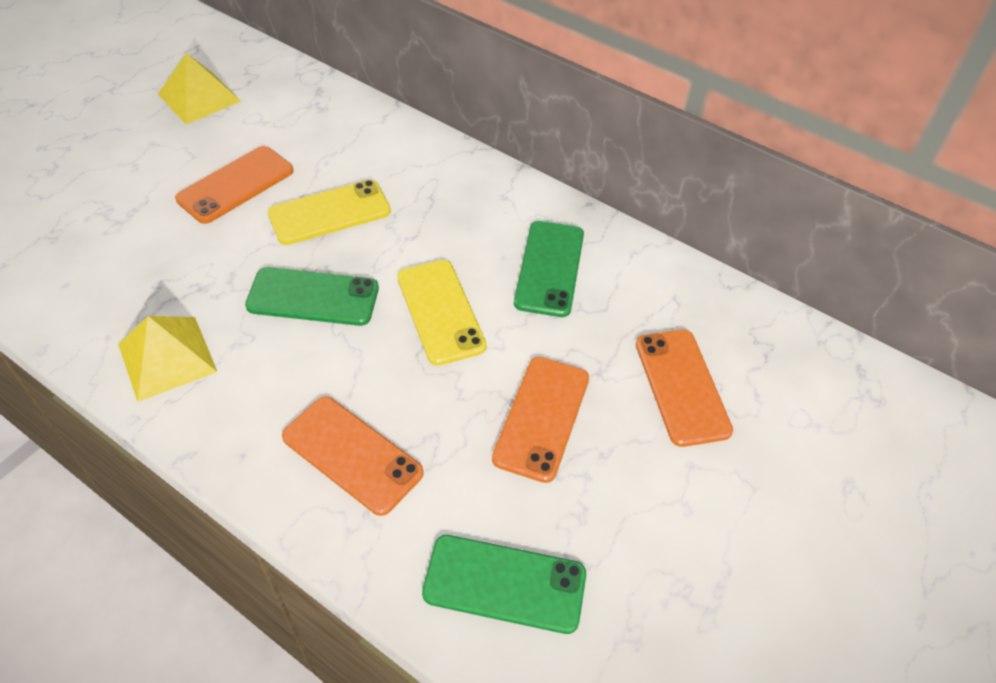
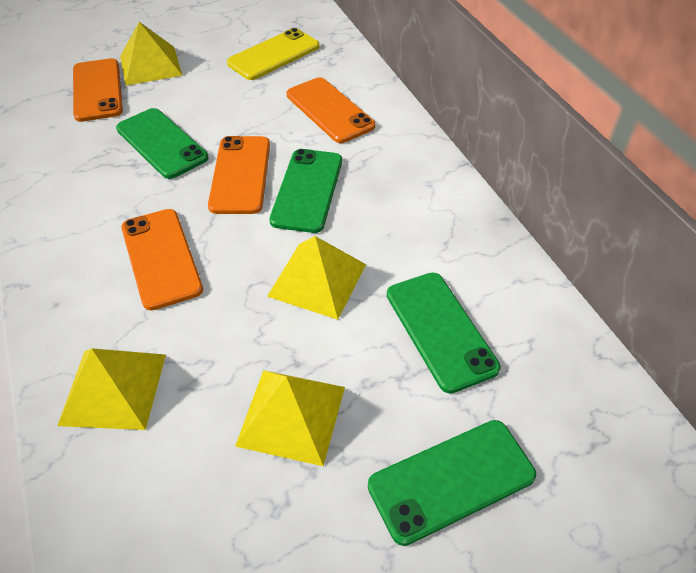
green phone: [245,267,379,326] [422,535,586,634] [514,221,584,317] = 3 -> [116,108,208,179] [269,149,342,233] [368,420,536,546] [387,272,501,394] = 4
yellow phone: [268,180,391,245] [397,260,487,366] = 2 -> [227,28,320,80] = 1
yellow pyramid: [118,316,217,402] [158,53,241,124] = 2 -> [57,348,166,430] [120,22,183,86] [235,370,345,466] [267,236,366,320] = 4

